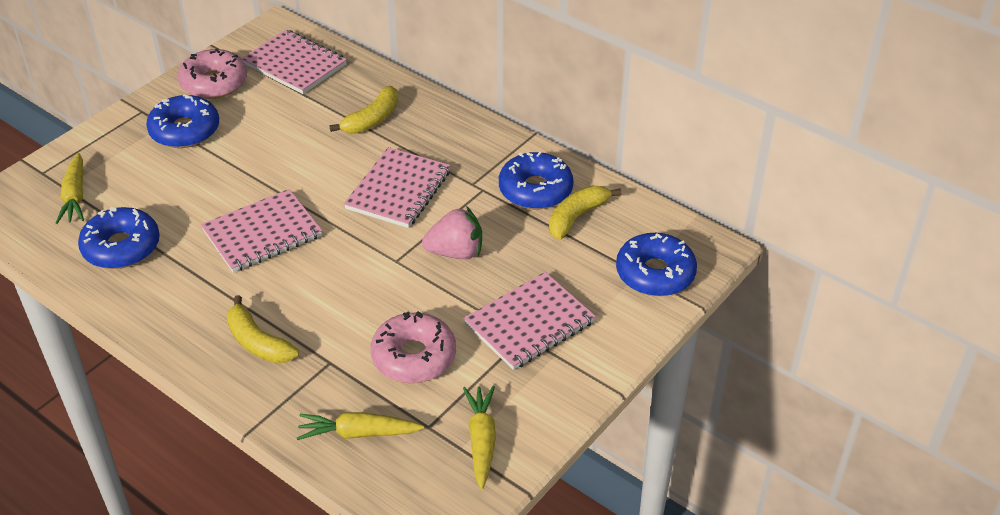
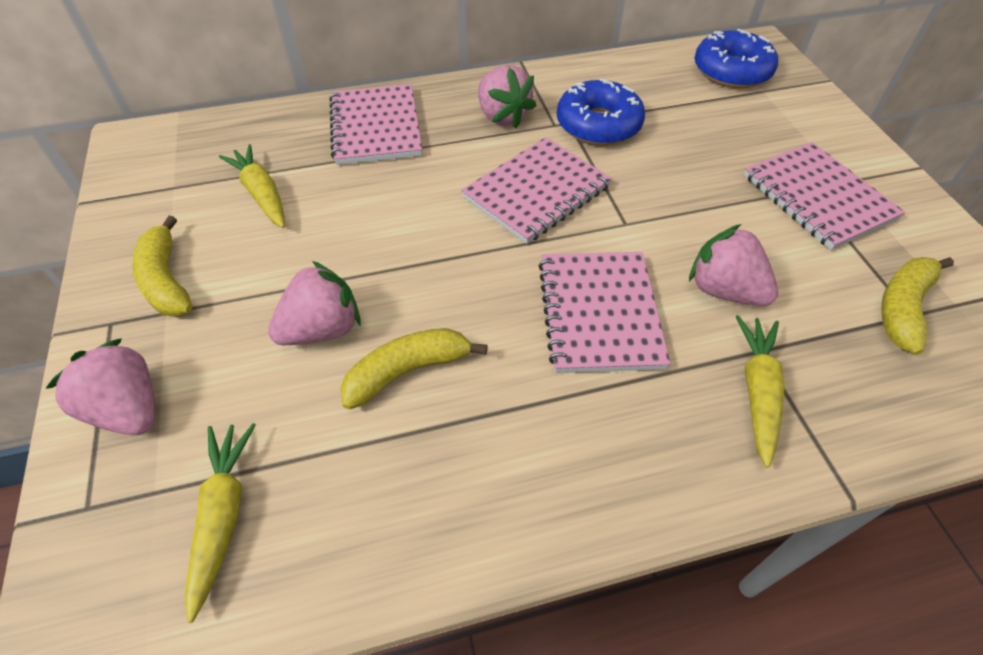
blue donut: [78,207,160,269] [146,94,219,148] [499,152,574,209] [616,233,697,296] = 4 -> [557,78,645,146] [695,29,778,88] = 2
pink donut: [178,49,247,99] [370,311,456,383] = 2 -> none = 0
pink strawberry: [422,206,482,259] = 1 -> [45,338,155,435] [268,261,361,345] [478,65,536,128] [689,224,778,306] = 4

